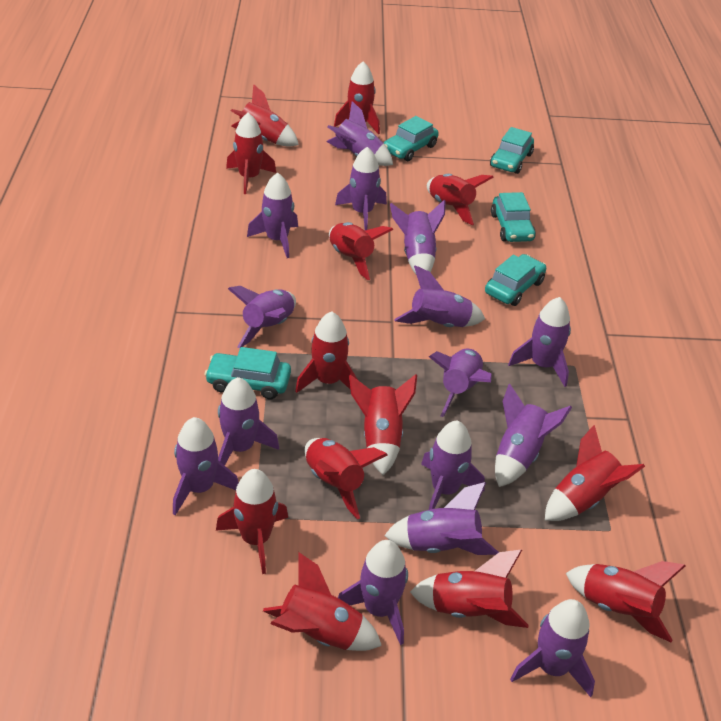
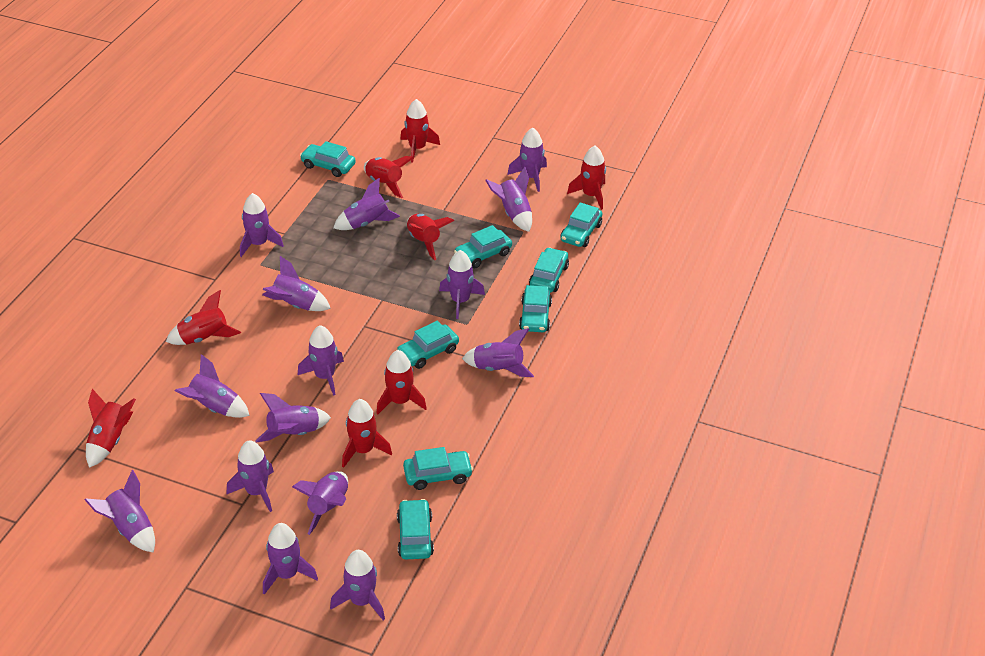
red rocket: [216,469,288,574] [226,113,276,194] [231,84,299,147] [263,552,382,651] [295,311,358,393] [305,438,388,519] [329,222,393,280] [334,61,380,135] [349,374,417,475] [410,550,529,628] [427,174,494,225] [545,425,645,521] [566,561,685,642] = 13 -> [86,389,136,468] [166,290,241,345] [342,399,392,468] [364,156,414,198] [376,350,427,415] [400,99,440,163] [407,214,454,260] [567,146,606,210] = 8
turquoise car: [205,347,291,399] [384,116,439,161] [485,254,546,306] [490,127,534,174] [491,192,536,242] = 5 -> [300,141,356,177] [397,321,459,369] [397,499,434,559] [403,447,473,490] [454,225,512,268] [519,285,552,332] [529,247,569,292] [560,202,602,247] = 8

